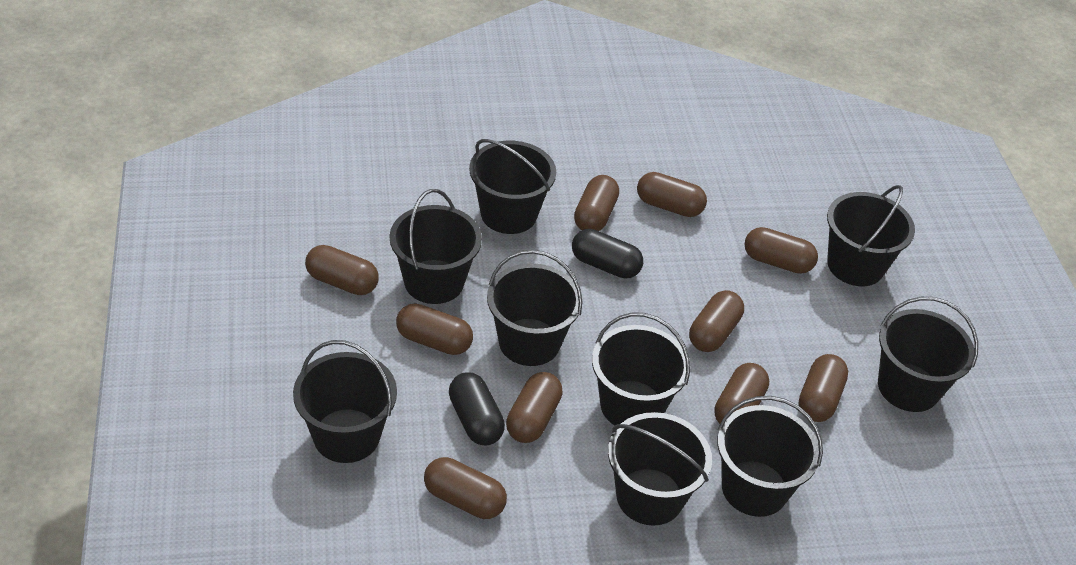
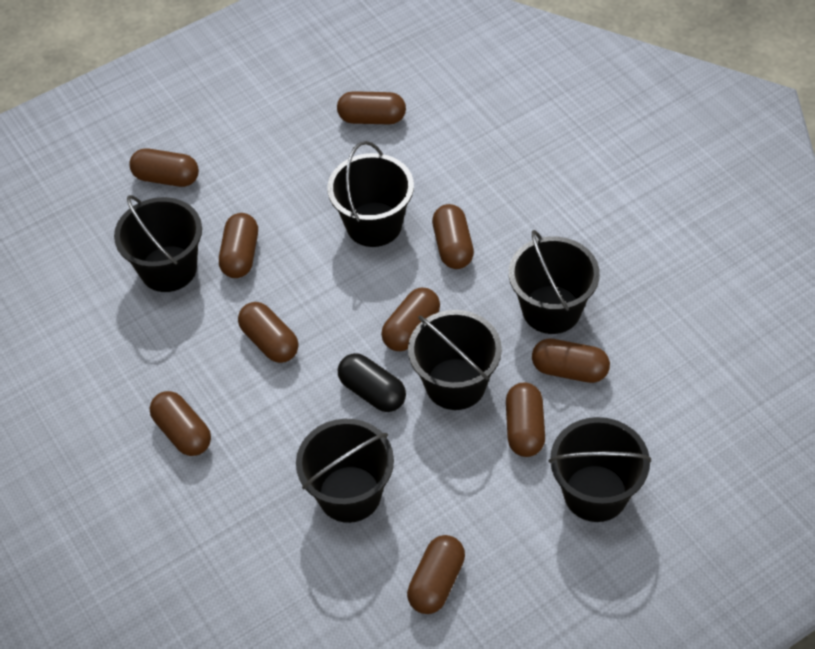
black bucket: [293,340,397,463] [390,189,482,304] [469,139,556,234] [487,250,582,366] [592,313,690,425] [608,412,712,526] [717,396,823,517] [827,185,915,286] [878,297,978,412] = 9 -> [114,195,202,292] [296,419,394,523] [328,141,414,247] [408,310,502,410] [509,230,600,334] [549,417,651,522] = 6
black capsule: [449,372,505,445] [572,229,643,279] = 2 -> [338,353,406,412] = 1

